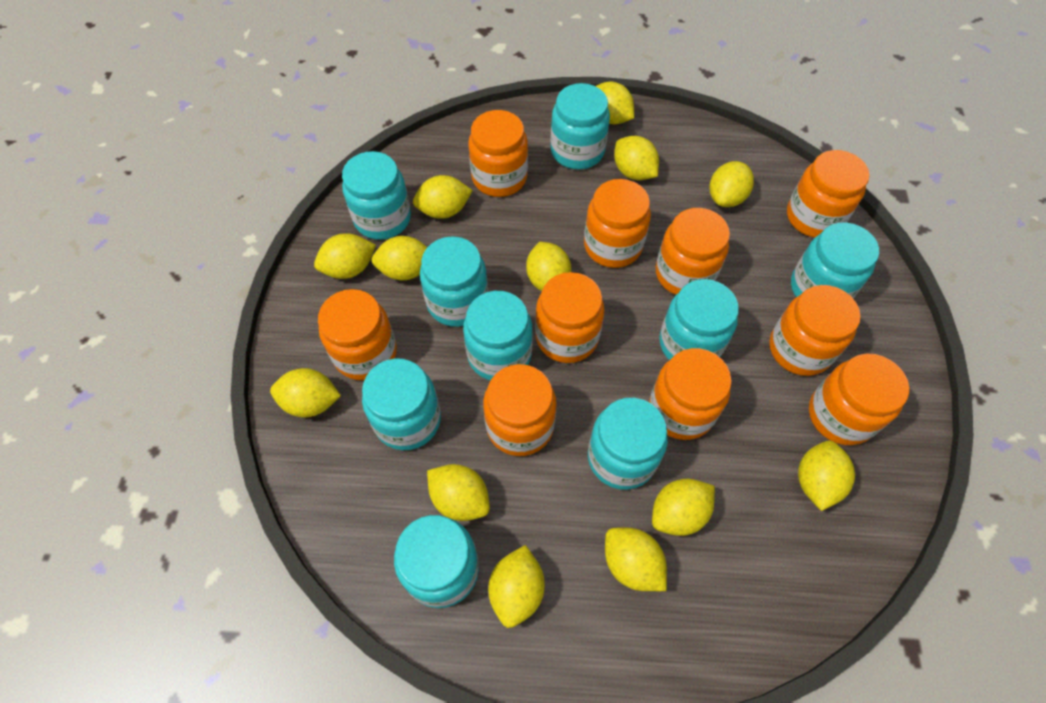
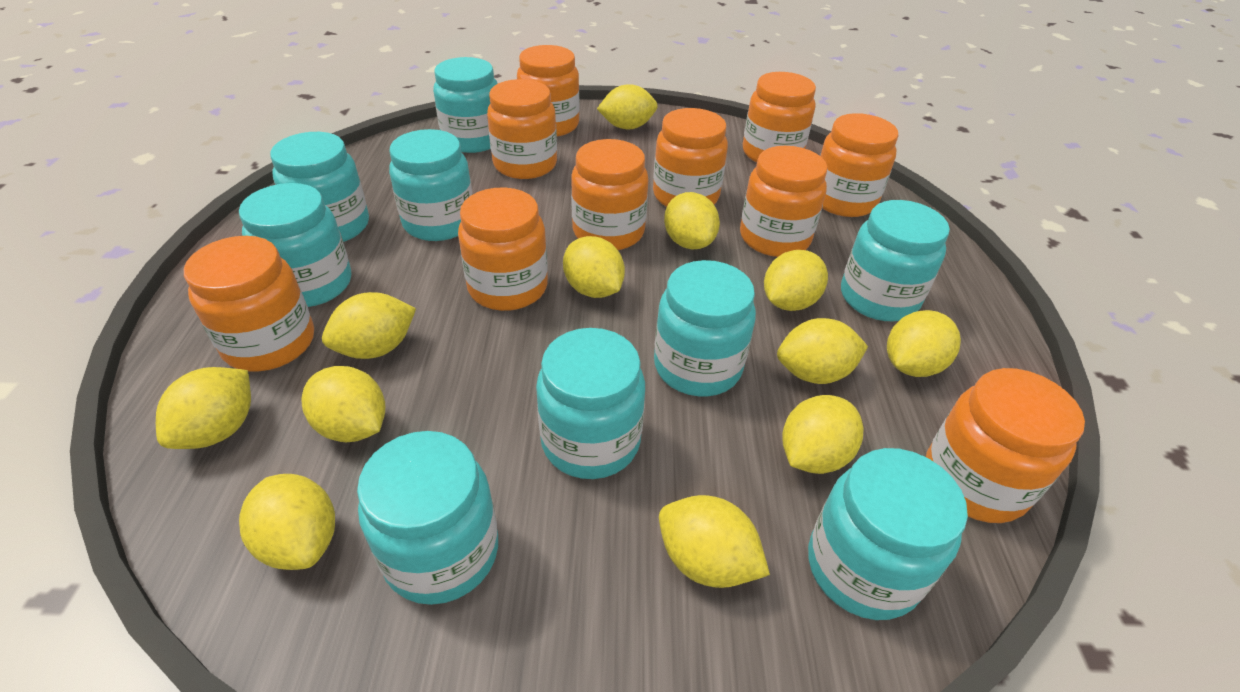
yellow lemon: [270,368,341,418] [314,233,376,279] [371,236,427,280] [413,175,473,219] [427,464,490,521] [488,545,545,628] [526,242,571,291] [596,82,634,124] [605,527,667,591] [614,136,659,180] [652,479,715,536] [709,161,754,207] [798,441,855,511] = 13 -> [156,367,251,449] [239,474,335,570] [301,366,385,442] [322,292,416,359] [563,236,625,298] [597,84,658,130] [659,495,770,588] [664,192,720,249] [764,250,828,311] [777,318,868,384] [782,395,864,474] [887,310,961,377] = 12

